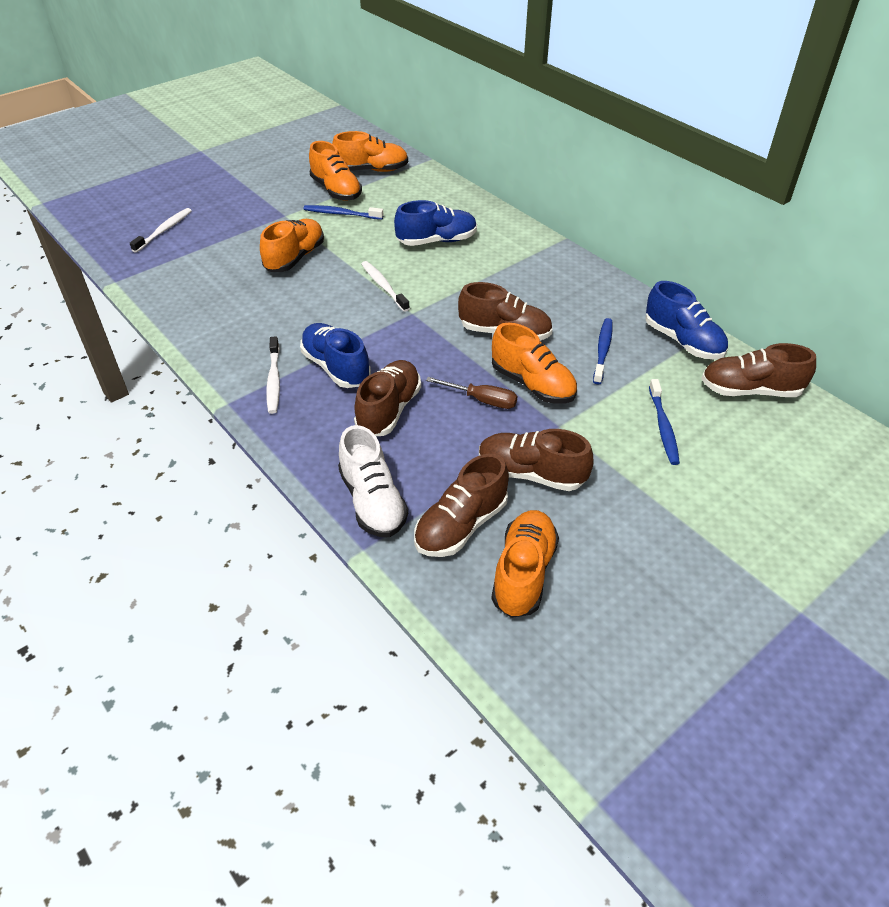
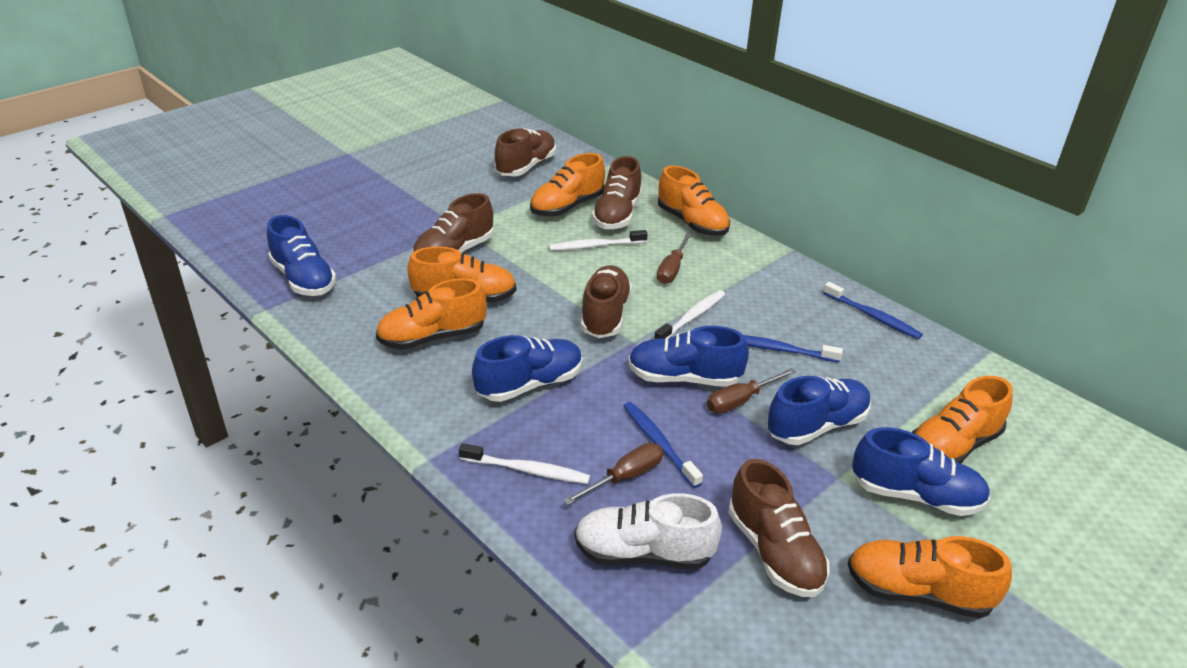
blue shoe: [300,323,371,388] [394,200,477,246] [645,281,728,360] = 3 -> [267,215,336,296] [472,335,583,402] [628,326,749,387] [767,376,871,445] [852,427,990,516] = 5
brown screwdriver: [426,377,517,409] = 1 -> [563,443,663,505] [657,233,692,284] [707,368,796,413] = 3
orange shoe: [260,219,324,272] [309,141,362,201] [332,131,408,172] [491,510,559,618] [492,323,577,404] = 5 -> [376,278,487,350] [408,246,516,303] [530,153,605,217] [658,166,730,236] [848,536,1012,619] [912,376,1013,463] = 6

